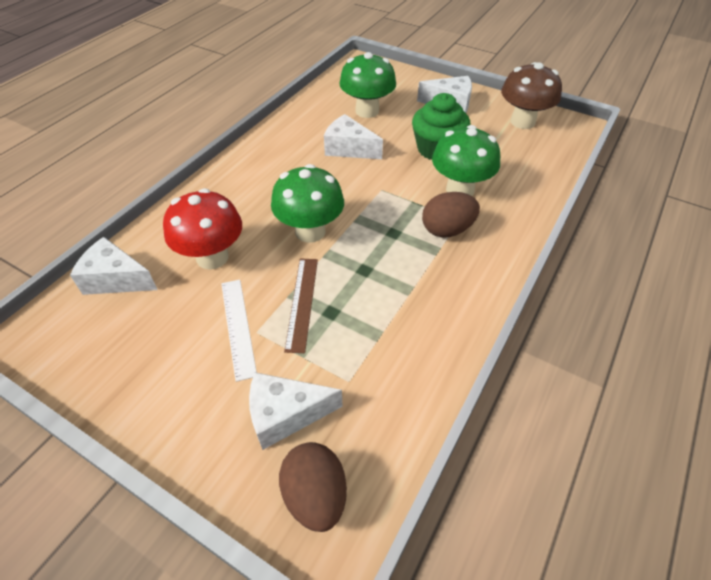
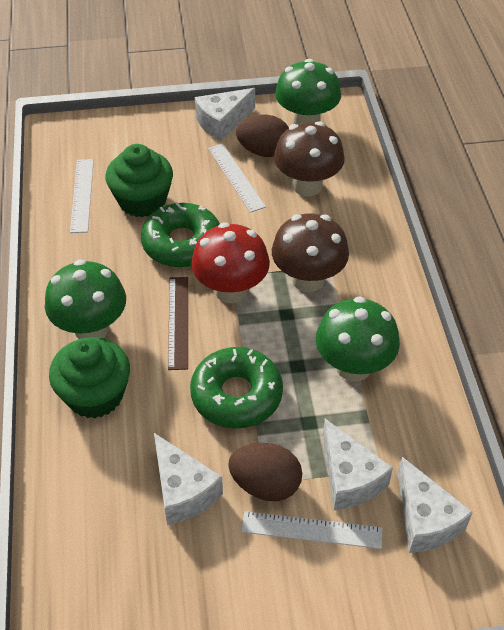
brown mushroom: [501,62,562,129] = 1 -> [272,213,349,292] [274,121,345,196] = 2
green cupcake: [412,93,471,160] = 1 -> [49,337,130,419] [106,144,173,217] = 2
green donut: none = 0 -> [141,202,220,268] [190,347,283,429] = 2
white ruler: [221,280,257,382] = 1 -> [70,159,94,233] [208,144,266,213] [241,511,383,549] = 3

